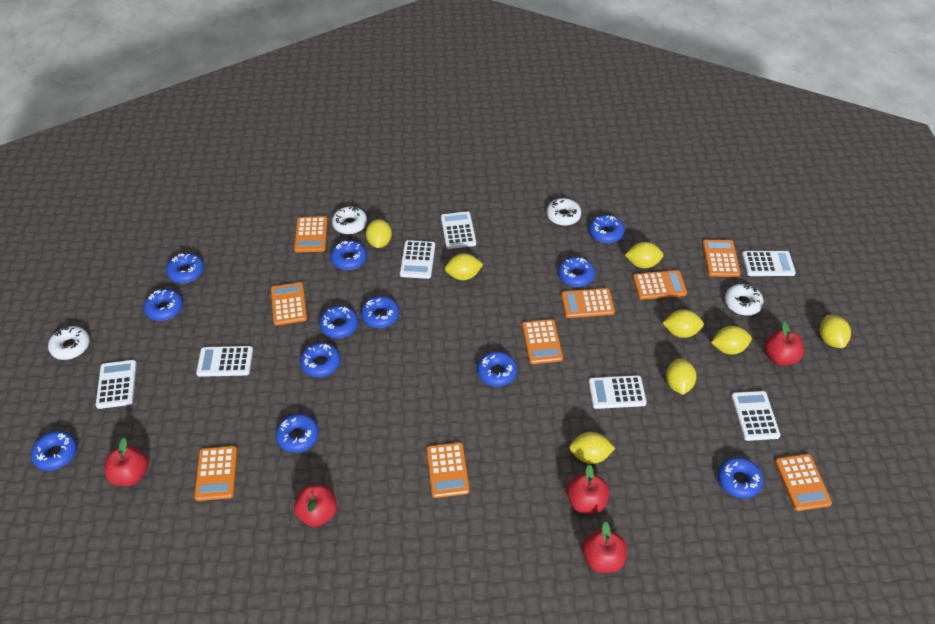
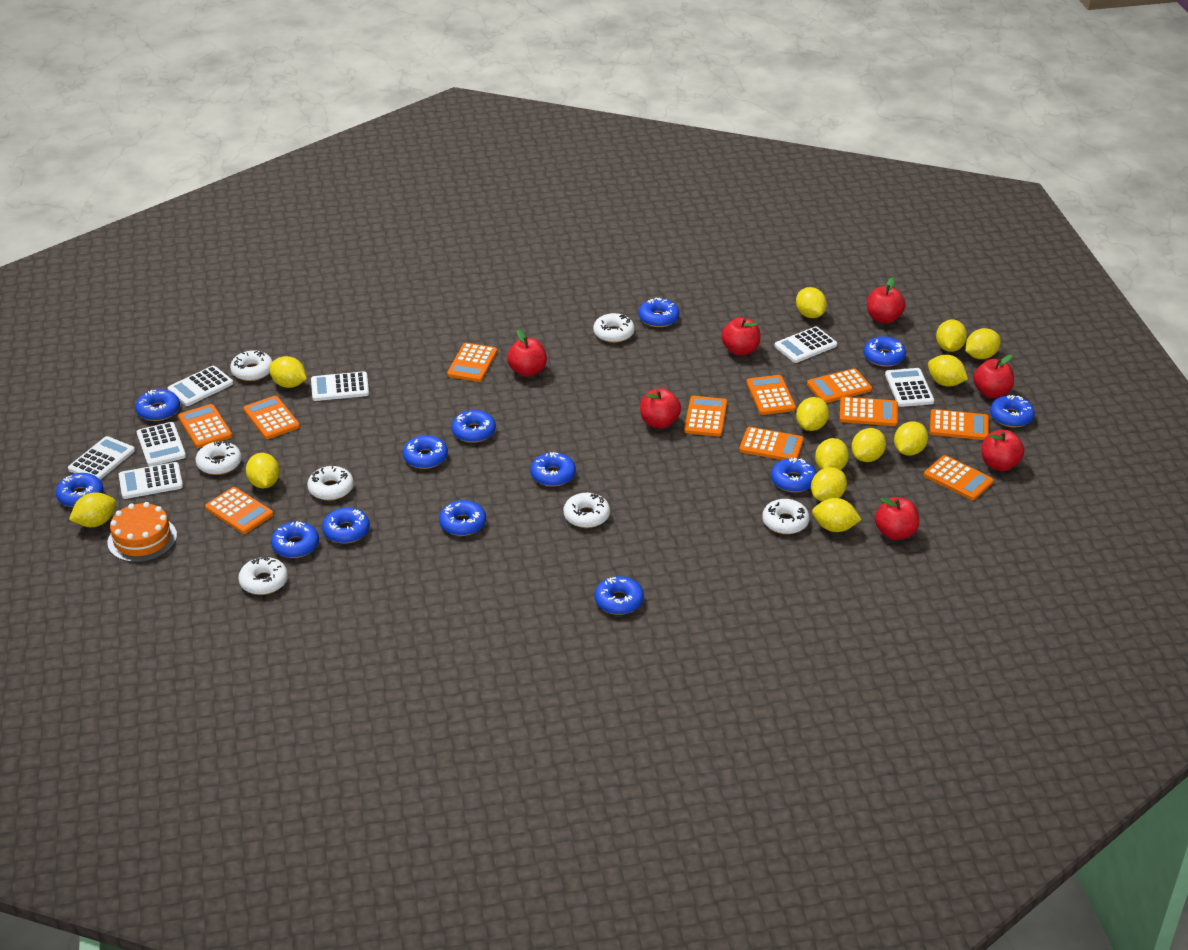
blue donut: [31,431,77,471] [143,289,183,321] [166,253,204,283] [276,414,319,453] [300,343,340,377] [319,306,358,338] [330,241,367,270] [361,296,399,328] [477,351,517,387] [558,257,595,287] [589,215,625,243] [718,457,763,498] = 12 -> [56,473,103,507] [135,389,180,421] [271,521,319,558] [322,508,370,544] [403,435,448,469] [439,500,486,536] [451,410,496,443] [530,452,576,486] [595,576,644,615] [639,298,679,327] [771,458,816,492] [864,336,906,367] [990,395,1035,427] = 13
orange cake: none = 0 -> [108,502,177,562] = 1
orange calculator: [194,446,237,501] [271,282,307,326] [294,216,328,253] [427,442,470,498] [522,319,563,364] [561,288,615,318] [633,270,687,300] [702,240,740,277] [775,454,832,511] = 9 -> [178,404,232,448] [205,487,273,534] [243,396,300,439] [447,343,497,382] [684,396,727,436] [739,427,804,460] [746,375,796,415] [807,368,872,403] [840,397,898,426] [924,455,994,500] [930,409,989,440] = 11
red apple: [105,438,148,486] [294,485,337,527] [567,464,609,514] [583,521,627,573] [764,321,804,366] = 5 -> [507,329,547,377] [640,388,681,429] [721,317,760,356] [867,277,905,323] [875,497,919,540] [973,354,1014,398] [981,430,1025,471] = 7
white donut: [48,326,90,360] [332,206,367,234] [546,198,581,226] [725,284,764,316] = 4 -> [196,441,242,475] [230,351,273,381] [238,556,288,595] [307,465,354,500] [563,493,610,528] [593,313,635,343] [762,499,810,534] = 7
yellow lemon: [366,219,392,248] [445,253,483,280] [569,432,615,464] [625,242,663,268] [663,309,704,338] [666,358,697,395] [711,326,752,355] [820,315,851,348] = 8 -> [69,492,116,527] [246,453,280,488] [269,356,307,388] [796,287,827,318] [796,397,829,431] [811,467,847,501] [812,498,862,532] [815,438,849,470] [851,428,886,462] [894,421,928,456] [928,355,968,387] [936,320,967,352] [965,328,1001,359] = 13

